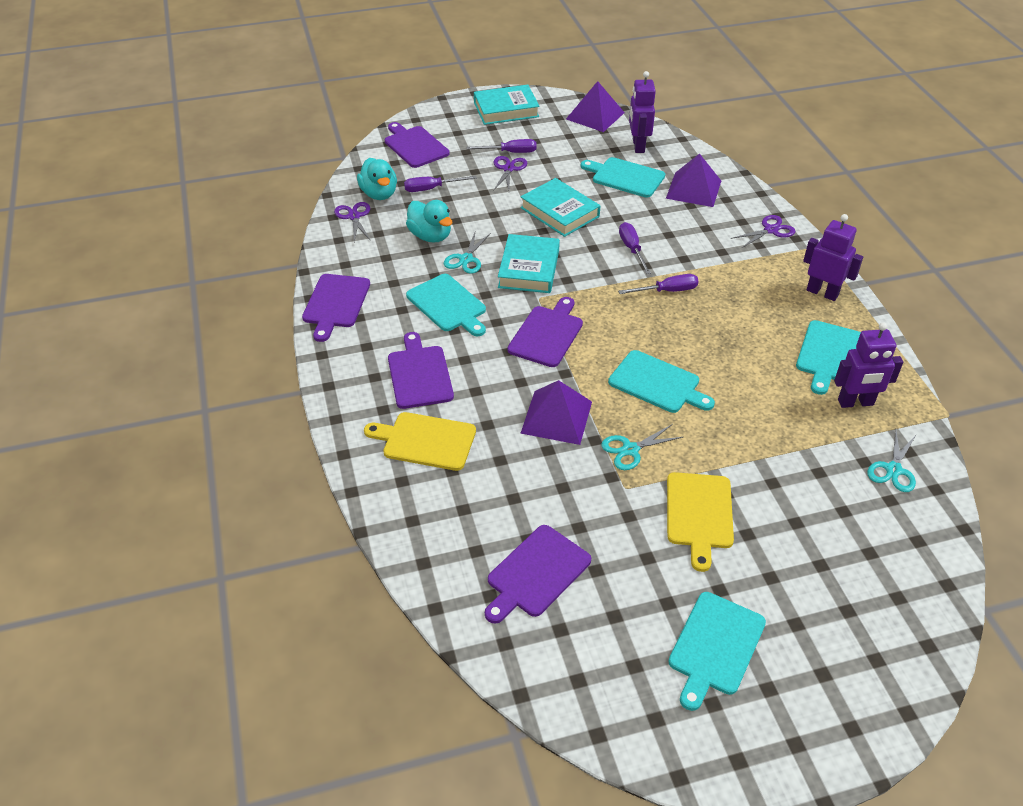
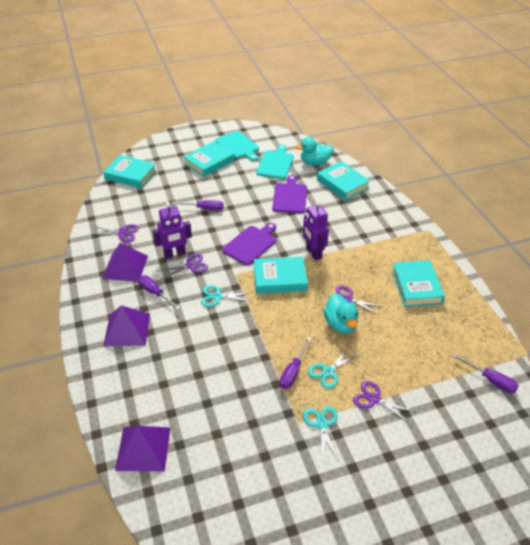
purple cutting board: [302,274,370,342] [385,122,450,168] [388,332,454,409] [485,525,591,624] [507,297,583,367] = 5 -> [222,223,276,265] [272,175,307,213] = 2
purple robot: [629,71,656,153] [803,214,863,301] [834,322,903,408] = 3 -> [152,202,192,259] [303,201,329,261] = 2
purple scissors: [334,202,371,242] [493,156,527,191] [731,215,796,248] = 3 -> [90,224,139,242] [157,254,208,279] [336,286,384,315] [353,381,415,423] = 4
turquoise book: [474,85,540,125] [498,234,560,293] [520,178,600,237] = 3 -> [103,155,157,188] [183,141,235,177] [254,257,308,294] [317,161,370,200] [391,260,445,307] = 5
turquoise cutting board: [406,274,486,336] [581,157,665,198] [608,350,715,413] [668,592,766,711] [796,320,861,395] = 5 -> [215,131,259,161] [256,145,294,179] = 2
yellow cutting board: [364,412,476,471] [667,472,734,572] = 2 -> none = 0

